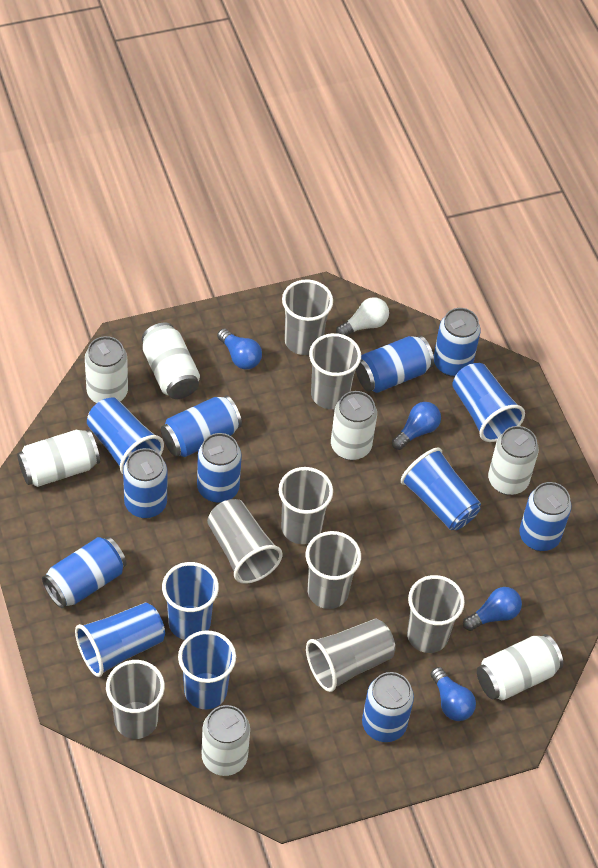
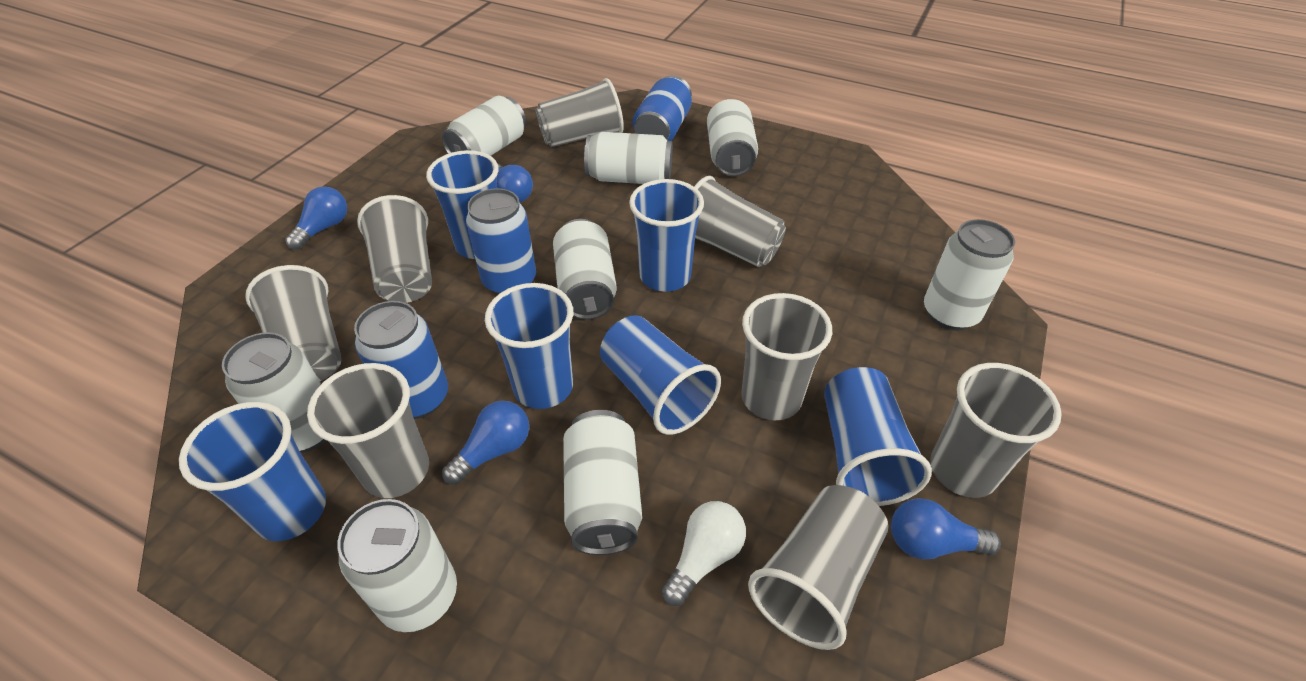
blue can: [42,537,126,608] [123,448,167,518] [161,395,242,457] [197,433,242,503] [356,335,434,393] [362,672,414,742] [434,308,481,377] [519,482,572,551] = 8 -> [354,301,448,419] [466,188,536,295] [633,75,692,141] = 3
white can: [17,429,100,487] [85,336,128,403] [142,323,200,399] [202,705,250,776] [331,391,377,460] [477,634,563,700] [488,426,539,495] = 7 -> [222,332,326,453] [338,499,457,632] [441,96,526,156] [553,219,617,320] [563,410,642,555] [584,132,673,184] [707,99,758,176] [924,219,1015,331] = 8

